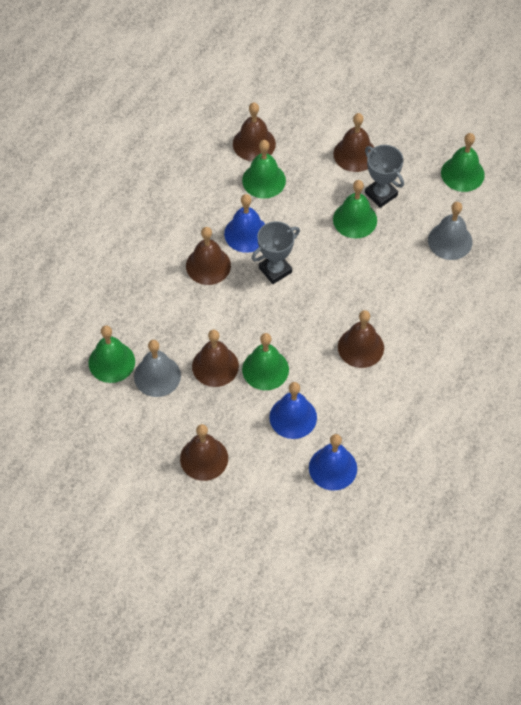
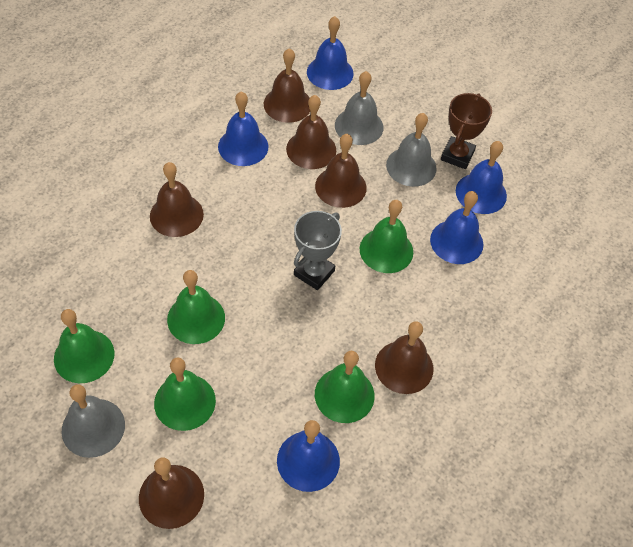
blue bell: [224,194,265,253] [269,382,317,439] [309,434,357,491] = 3 -> [218,92,268,166] [277,420,340,492] [307,16,354,90] [430,191,483,264] [456,141,507,214] = 5
brown trophy: none = 0 -> [441,93,492,169] = 1
grey bell: [134,340,181,397] [428,202,473,260] = 2 -> [62,384,125,458] [335,71,383,145] [386,113,437,187] = 3
grey trophy: [252,221,300,284] [365,145,404,208] = 2 -> [294,211,342,290] = 1

